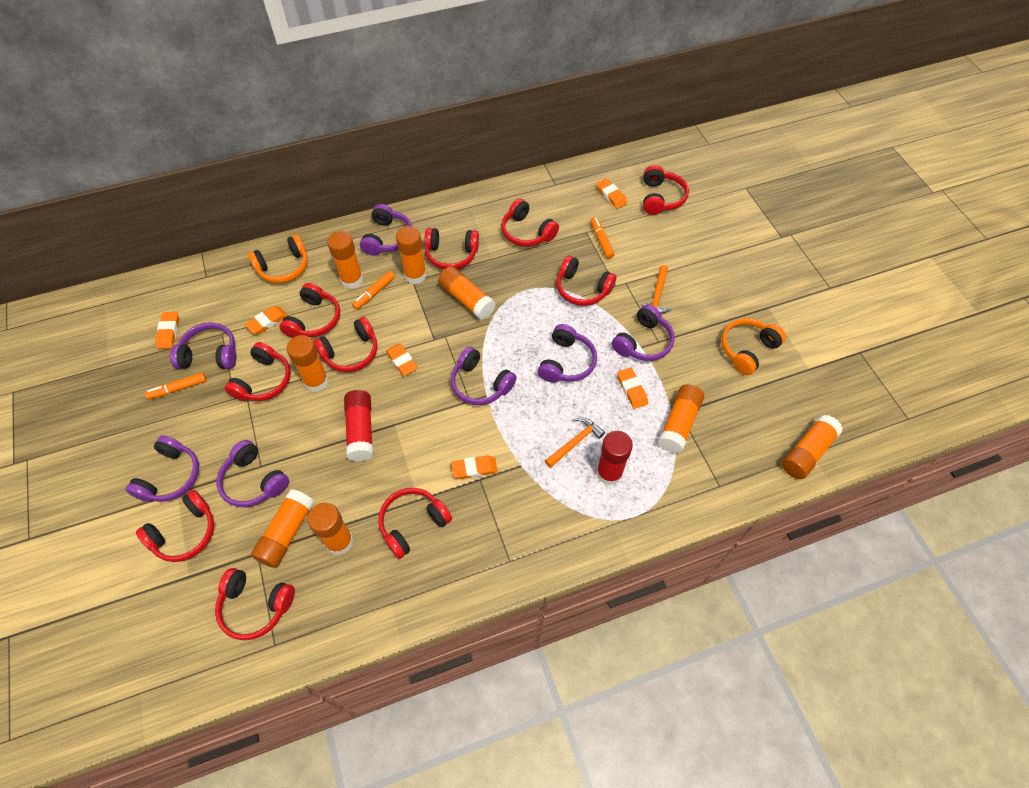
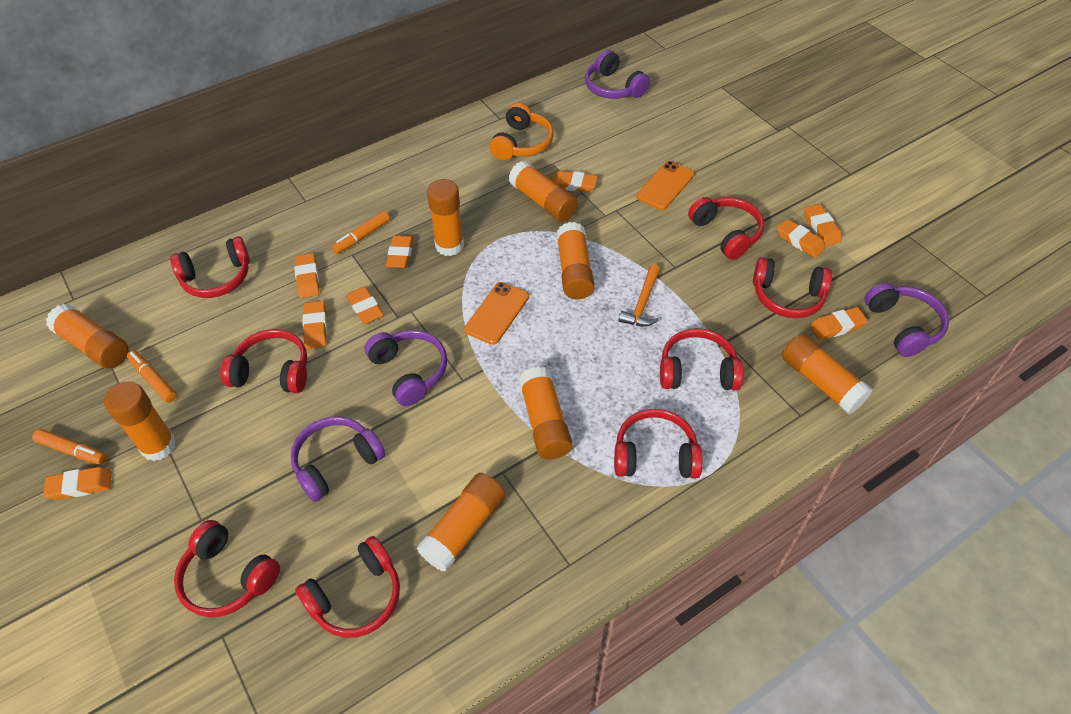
orange eraser: [155,312,179,349] [245,306,288,334] [386,344,418,376] [451,456,498,479] [596,178,627,209] [617,368,648,409] = 6 -> [43,467,112,500] [294,253,319,298] [302,301,327,349] [346,287,384,324] [386,235,414,268] [552,171,598,192] [777,219,826,258] [804,204,842,246] [810,307,868,340] = 9
orange hammer: [545,418,605,468] [643,265,671,314] = 2 -> [619,264,660,327] = 1
orange headphones: [248,234,308,283] [721,318,786,375] = 2 -> [490,103,554,160] = 1
orange phone: none = 0 -> [464,282,529,345] [636,161,694,210] = 2
purple headphones: [126,435,199,502] [170,322,237,369] [216,440,289,507] [360,204,412,256] [451,347,517,405] [538,324,597,383] [612,304,675,361] = 7 -> [291,417,385,502] [364,330,447,406] [585,50,650,99] [865,283,949,357] = 4
red glue stick: [344,390,373,462] [596,431,633,485] = 2 -> none = 0
red headphones: [136,490,214,562] [215,568,295,640] [224,342,291,401] [279,283,340,338] [313,317,378,372] [378,488,452,559] [424,228,479,269] [501,198,559,247] [556,256,617,306] [643,165,689,215] = 10 -> [170,236,250,298] [174,520,280,617] [220,329,307,393] [295,536,400,638] [614,409,703,479] [660,328,744,390] [688,197,764,260] [753,257,832,318] = 8

